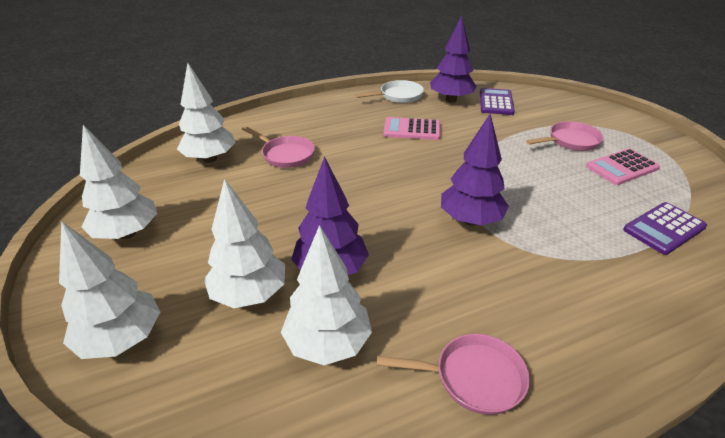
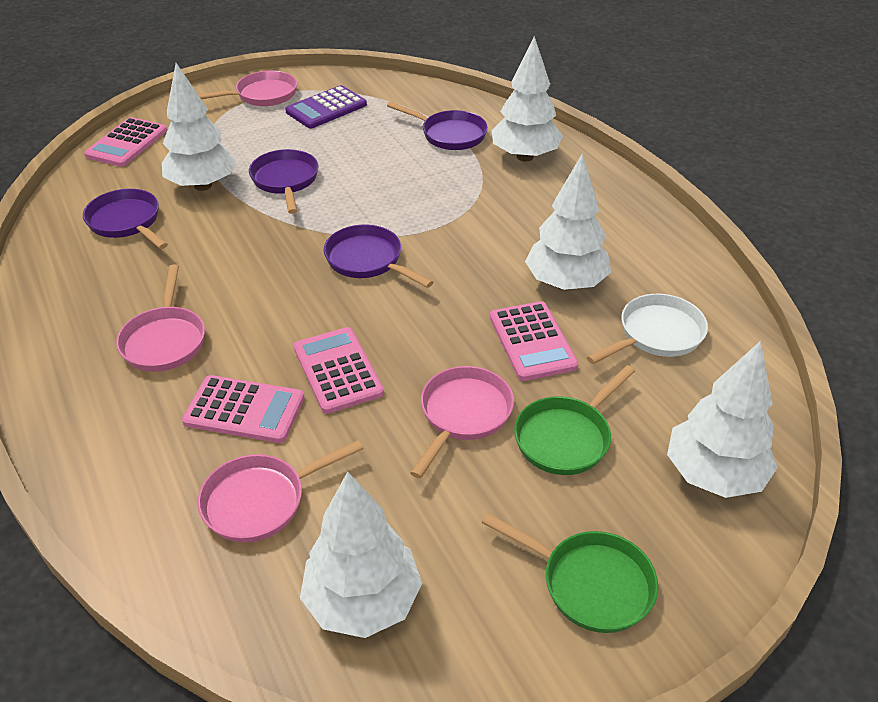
green pan: none = 0 -> [482,513,658,633] [514,365,635,475] = 2
pink calculator: [383,117,440,140] [586,148,660,185] = 2 -> [84,117,167,167] [182,375,305,443] [294,327,384,414] [490,301,578,381] = 4
pink pan: [242,126,315,168] [377,334,530,415] [526,121,603,151] = 3 -> [116,265,205,372] [198,71,297,106] [198,440,364,543] [410,366,514,478] = 4
purple calculator: [480,88,515,115] [623,202,707,255] = 2 -> [285,85,367,129] = 1
purple pan: none = 0 -> [83,189,168,249] [249,149,319,214] [324,224,433,288] [387,102,488,150] = 4
purple tree: [291,157,369,275] [430,16,477,103] [441,114,509,226] = 3 -> none = 0

